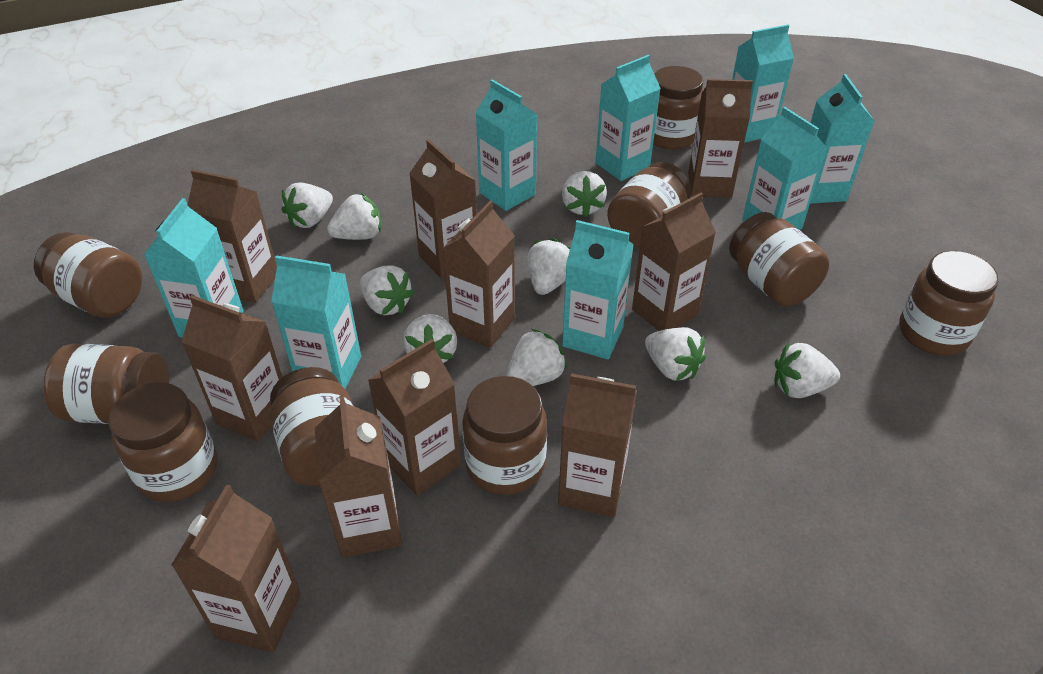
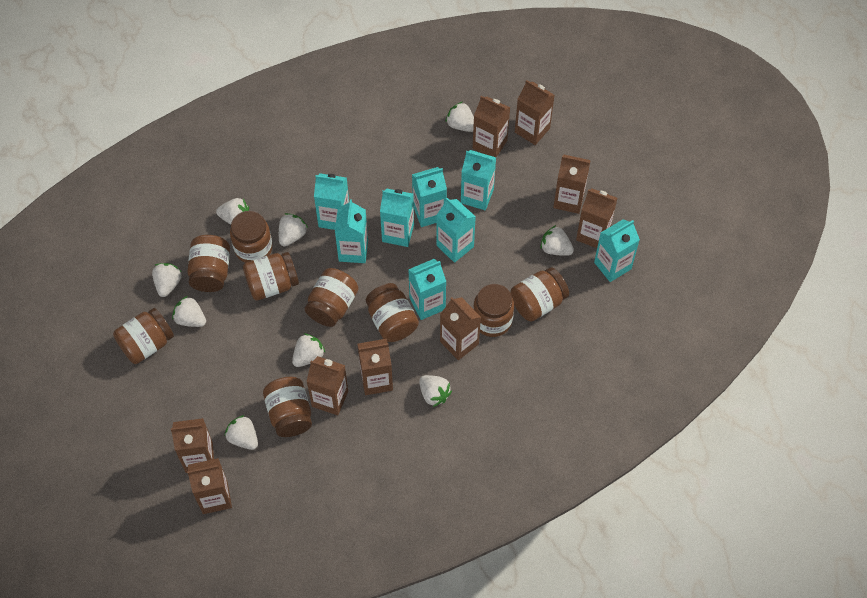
brown carton: [172,485,301,652] [181,295,282,442] [187,169,277,303] [315,395,402,558] [368,339,461,496] [409,139,477,279] [442,201,515,348] [558,373,637,518] [632,193,716,331] [688,79,753,198] = 10 -> [171,418,214,473] [187,458,232,514] [306,356,348,415] [357,339,393,395] [440,297,481,360] [473,96,510,157] [515,80,555,145] [553,155,591,214] [576,188,617,248] = 9

